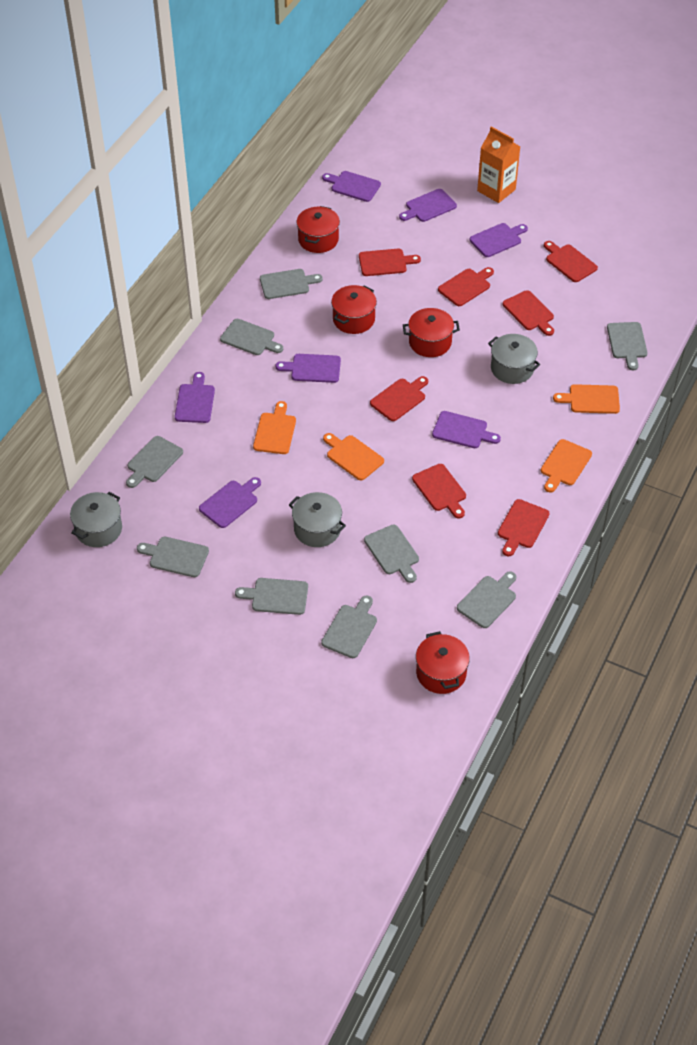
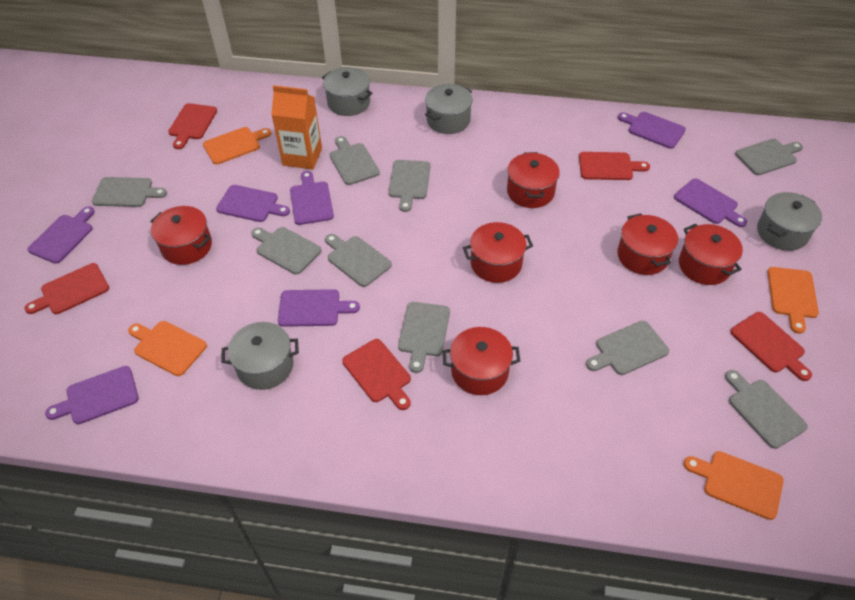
grey pot: [70,492,122,547] [289,492,346,547] [488,334,540,384] = 3 -> [221,322,299,390] [322,67,372,116] [425,84,473,134] [757,192,822,251] = 4
red cutting board: [359,249,421,276] [370,376,428,421] [412,464,466,519] [438,267,494,306] [498,499,550,557] [503,290,554,336] [544,241,598,282] = 7 -> [25,263,109,314] [168,103,217,149] [342,339,411,410] [579,152,650,180] [730,312,812,381] = 5
red pot: [297,206,340,253] [331,285,377,334] [403,308,460,357] [416,631,470,694] = 4 -> [150,206,212,265] [442,327,520,395] [463,222,533,283] [507,152,560,208] [617,213,678,275] [679,224,743,285] = 6

